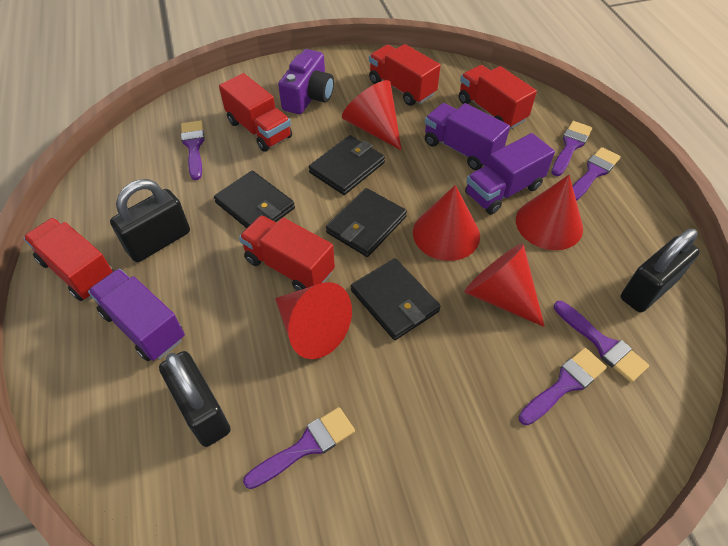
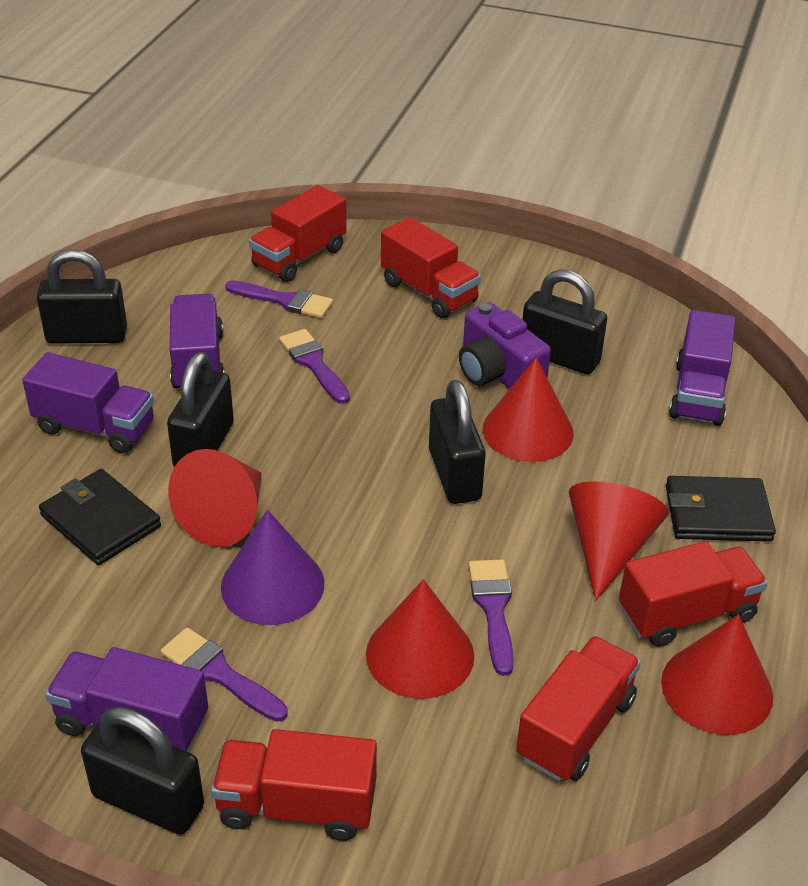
black padlock: [110,179,190,262] [159,351,231,447] [621,229,700,313] = 3 -> [37,249,127,344] [81,707,204,835] [167,352,234,467] [429,380,486,504] [522,270,607,374] = 5
black wallet: [214,171,295,228] [309,135,385,195] [326,188,407,257] [351,258,441,340] = 4 -> [39,469,161,565] [666,476,776,542] = 2
purple brush: [181,120,205,180] [243,407,355,489] [518,348,607,425] [551,121,592,176] [554,301,649,383] [573,147,621,201] = 6 -> [161,627,288,722] [225,280,333,318] [279,329,350,404] [469,559,514,676] = 4
purple cone: none = 0 -> [221,510,324,625] = 1
purple truck: [88,269,185,361] [425,103,510,170] [465,133,555,215] = 3 -> [22,352,154,454] [45,647,208,752] [170,294,225,388] [669,310,736,426] = 4

